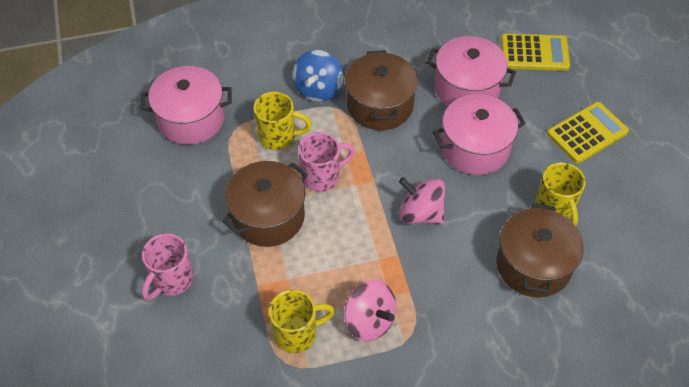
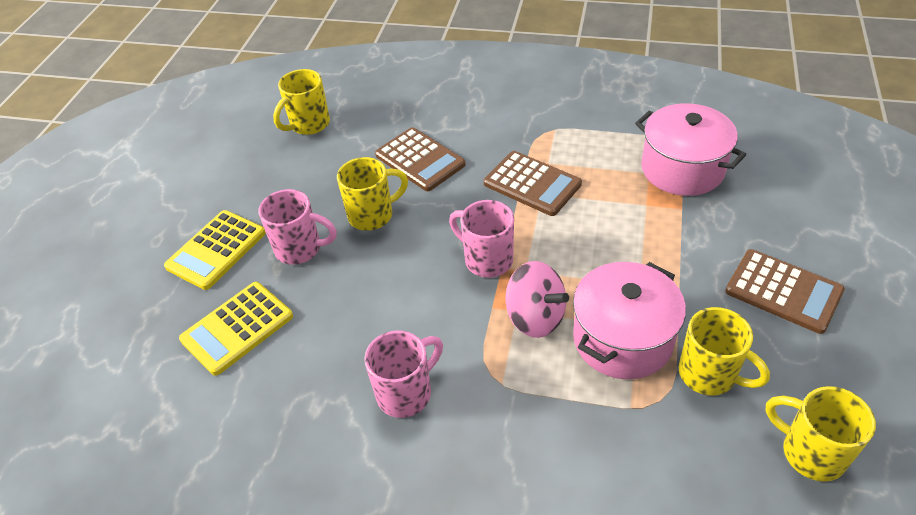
blue spinning top: [293,50,343,102] = 1 -> none = 0
brown calculator: none = 0 -> [375,127,466,191] [484,151,582,216] [725,249,845,334] = 3
brown pot: [222,161,308,247] [345,50,418,130] [496,203,584,297] = 3 -> none = 0
pink mug: [142,233,193,300] [298,132,355,192] = 2 -> [259,189,337,265] [364,331,443,418] [449,200,514,278] = 3
pink pot: [141,66,232,145] [426,36,516,106] [433,94,526,175] = 3 -> [573,262,686,379] [635,103,746,196] = 2
pink spinning top: [344,280,396,341] [399,177,445,224] = 2 -> [505,261,569,338] = 1
yellow mug: [253,92,312,150] [269,290,335,353] [535,162,586,226] = 3 -> [273,69,330,135] [337,157,408,231] [679,307,770,396] [766,386,876,482] = 4

